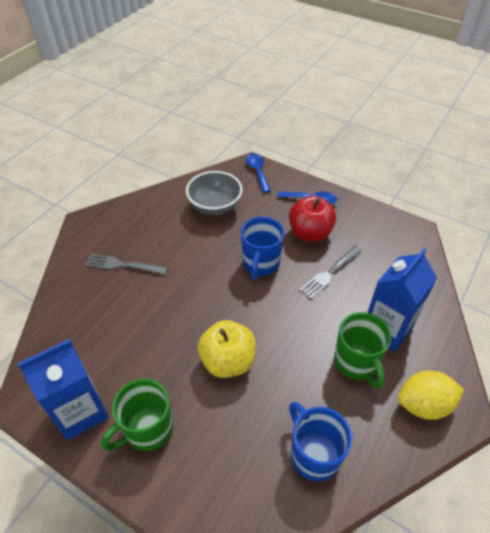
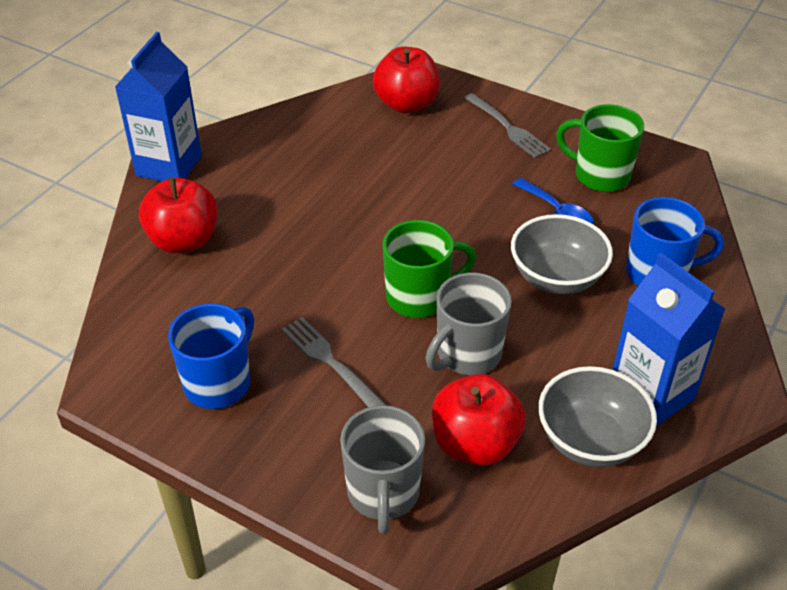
blue spoon: [246,153,270,193] [277,191,337,204] = 2 -> [512,178,594,224] = 1
grey bowl: [186,171,242,215] = 1 -> [511,214,613,294] [538,366,657,467] = 2
grey mug: none = 0 -> [340,405,425,534] [425,273,512,375] = 2
red apple: [289,196,336,242] = 1 -> [139,177,218,253] [373,47,440,113] [432,374,526,466] = 3
yellow apple: [198,320,256,378] = 1 -> none = 0
yellow lemon: [398,370,464,420] = 1 -> none = 0

